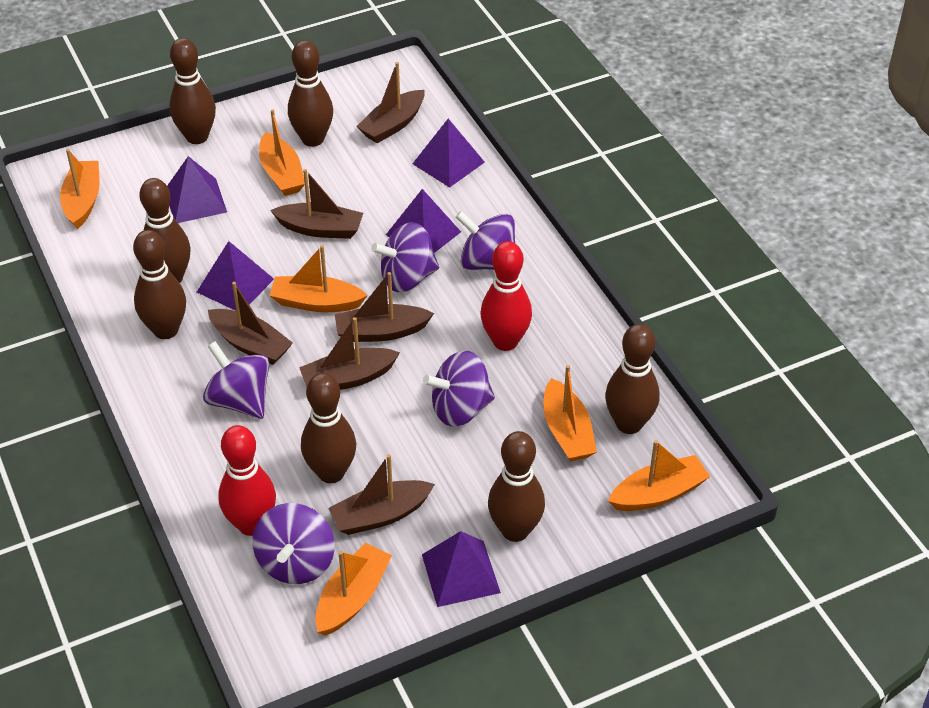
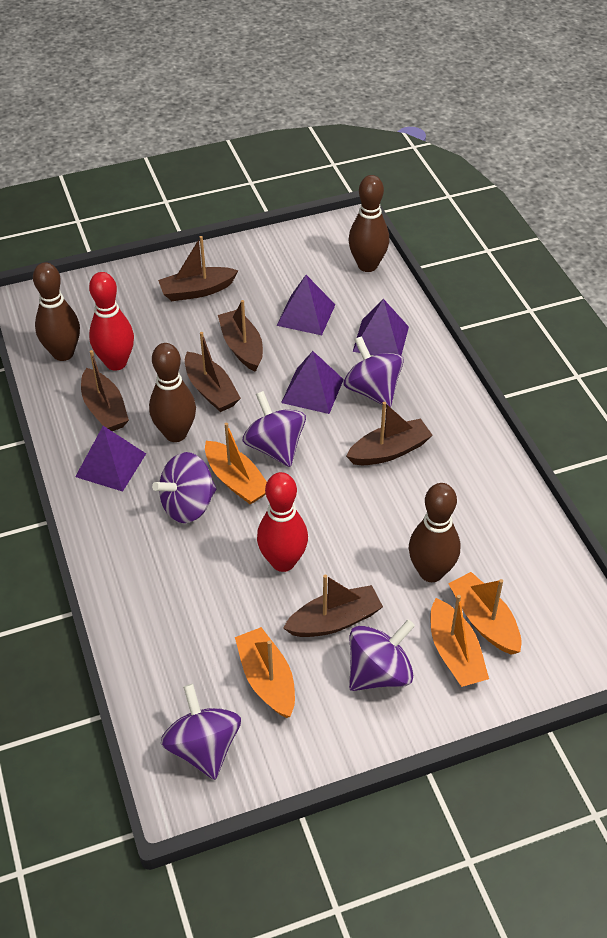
brown bowling pin: [133,230,186,339] [139,178,191,283] [169,38,216,144] [288,40,333,147] [301,373,356,483] [488,431,545,542] [605,324,660,434] = 7 -> [33,263,80,361] [149,343,196,442] [348,175,389,272] [409,483,460,582] = 4
orange boat: [60,149,100,229] [259,109,305,196] [269,245,368,312] [315,543,392,636] [544,365,597,462] [608,440,710,511] = 6 -> [205,423,267,505] [235,627,295,718] [430,595,489,687] [448,572,522,655] = 4
purple pyramid: [167,156,227,223] [197,241,274,311] [386,189,461,253] [413,119,485,188] [422,531,501,607] = 5 -> [75,426,146,492] [276,275,336,335] [281,351,344,414] [353,299,409,355] = 4

